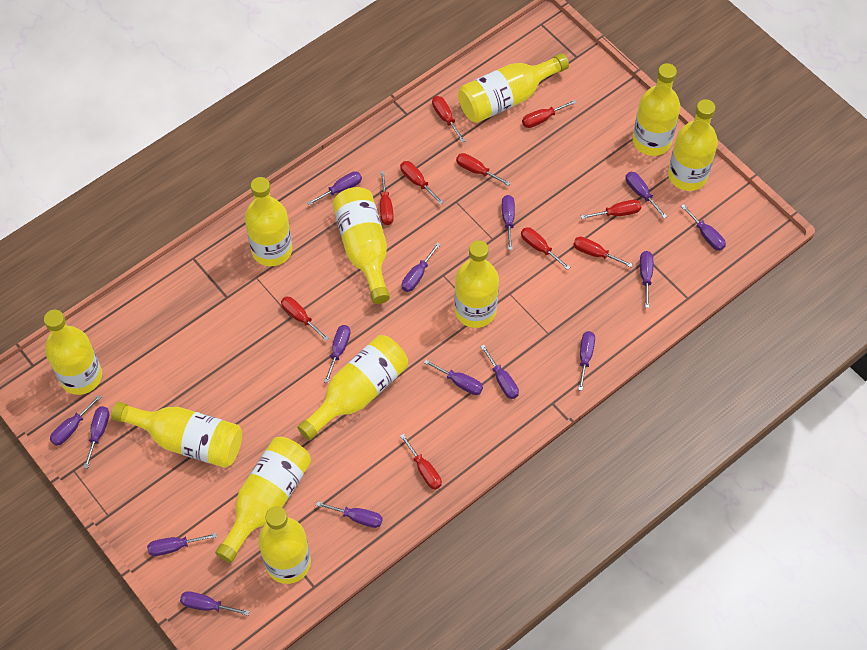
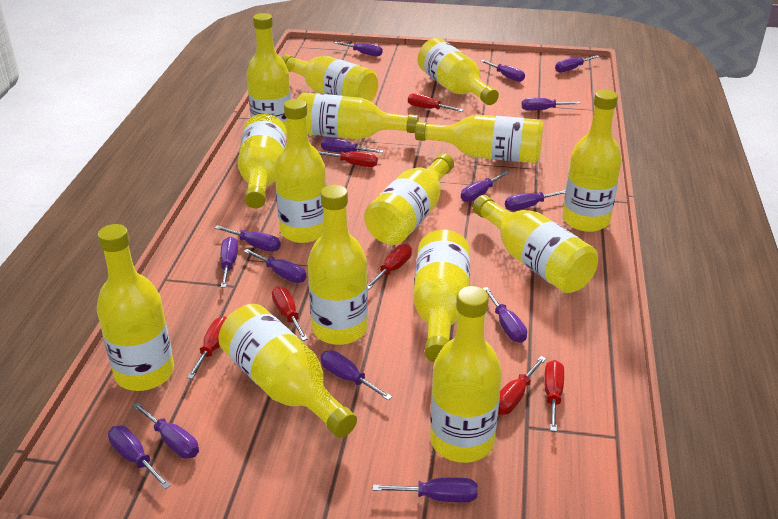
red screwdriver: [281,297,329,341] [380,171,394,225] [400,161,443,205] [400,434,442,490] [432,96,465,143] [456,153,511,186] [521,227,570,270] [522,100,577,128] [573,237,633,267] [581,200,641,219] = 10 -> [187,316,227,379] [272,286,308,341] [318,151,378,167] [368,244,412,289] [408,93,463,112] [498,356,546,415] [544,360,564,432] = 7
yellow bottle: [44,309,102,395] [111,402,242,468] [215,437,311,563] [245,177,292,266] [258,506,311,584] [297,335,408,440] [332,187,390,304] [455,240,499,328] [458,53,569,123] [633,63,680,156] [668,99,718,191] = 11 -> [97,224,174,391] [218,304,357,438] [238,114,287,208] [246,13,291,132] [274,99,326,243] [281,54,378,102] [297,92,419,139] [308,185,368,345] [364,153,454,245] [413,230,470,362] [415,115,543,163] [418,38,499,105] [430,286,502,463] [473,195,598,293] [563,90,622,232] = 15

